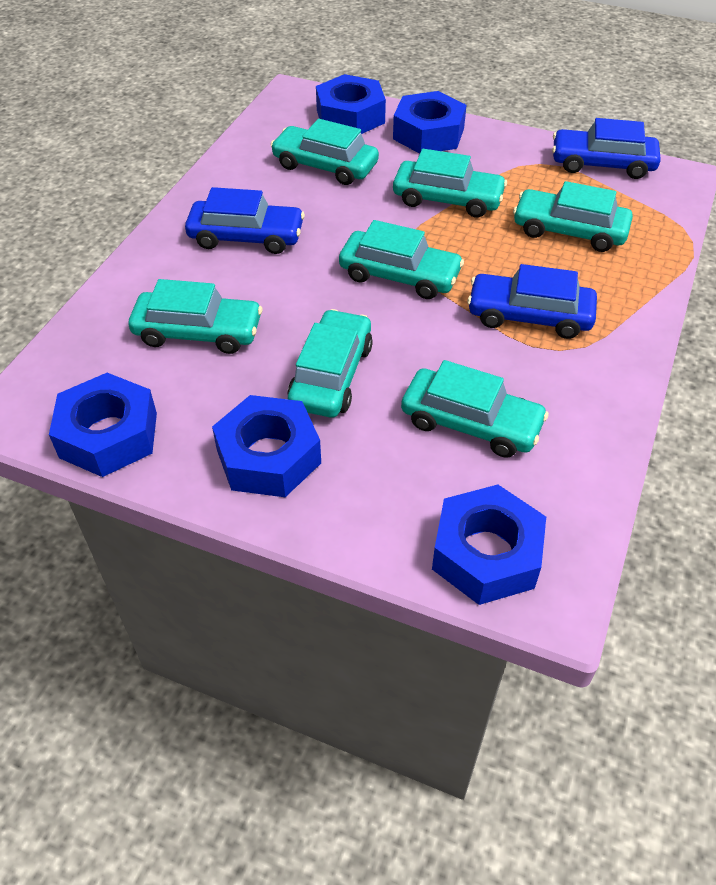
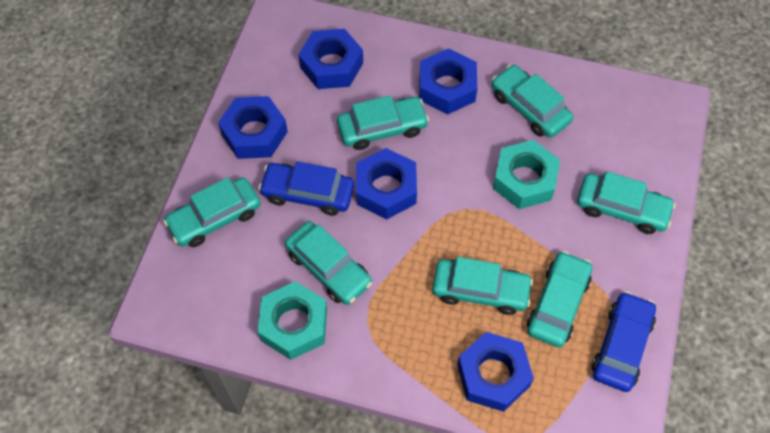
blue car: [185,187,305,254] [467,264,597,339] [552,118,661,179] = 3 -> [258,161,354,216] [592,291,656,392] = 2
turquoise nut: none = 0 -> [258,281,327,360] [493,140,560,209] = 2

